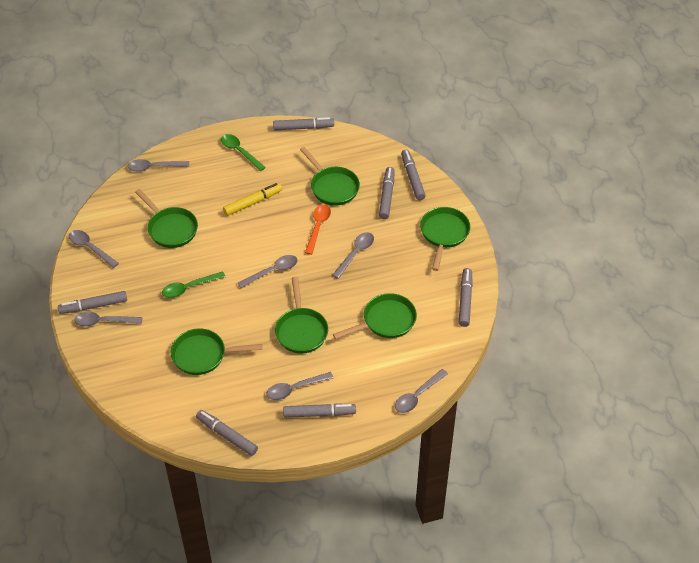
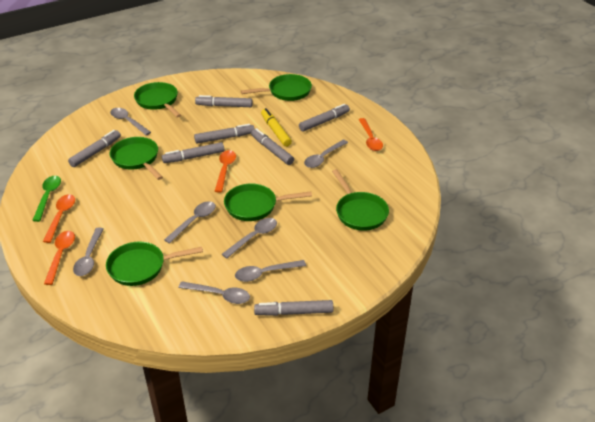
green spoon: [162,271,226,298] [221,134,266,171] = 2 -> [32,176,61,222] = 1
orange spoon: [305,204,331,255] = 1 -> [43,194,75,243] [44,231,75,285] [215,150,236,193] [359,118,383,151] = 4

